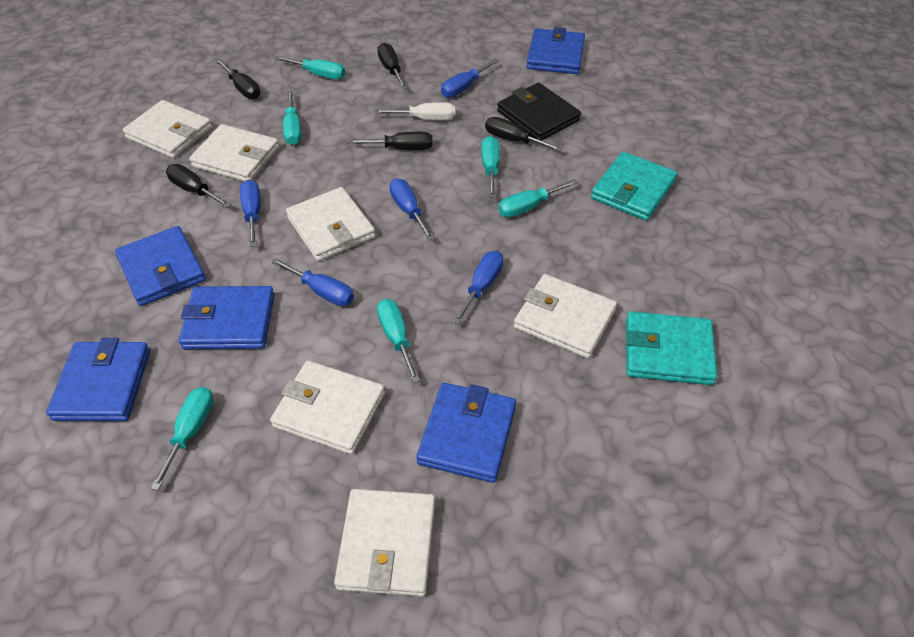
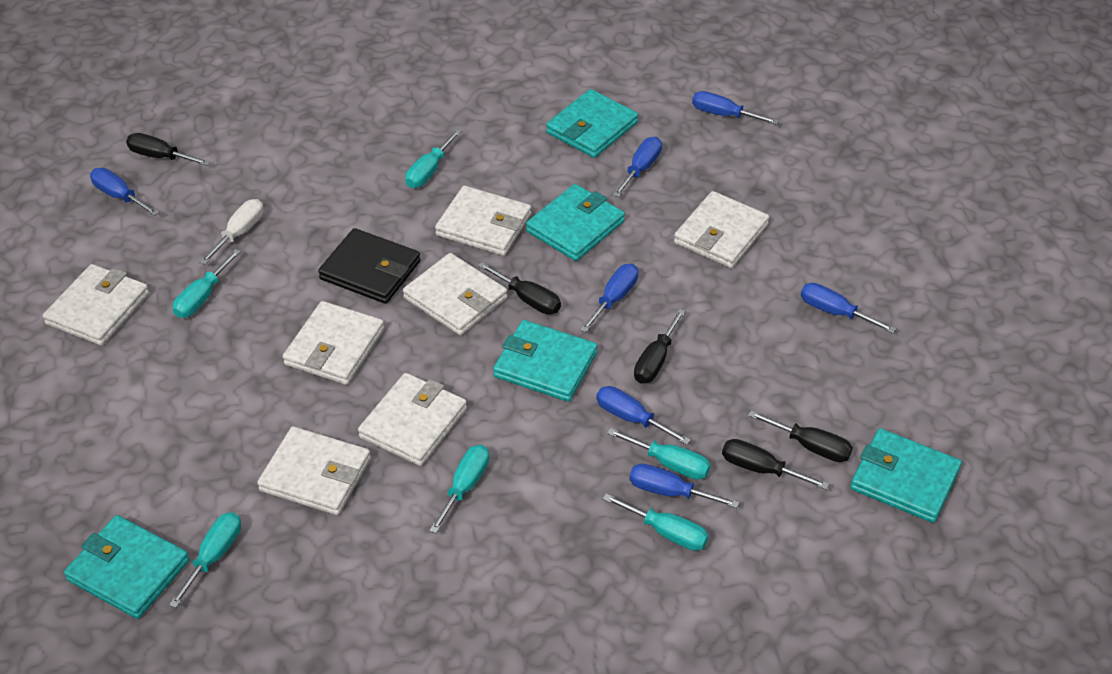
blue screwdriver: [240,180,261,247] [271,258,354,306] [389,178,435,241] [441,59,499,98] [452,251,503,324] = 5 -> [90,168,159,216] [580,264,638,332] [596,386,691,445] [613,137,662,197] [629,464,739,508] [692,91,779,125] [801,283,896,333] = 7
blue wallet: [46,338,150,421] [115,226,206,306] [179,286,275,349] [416,383,516,483] [527,27,585,74] = 5 -> none = 0
turquoise wallet: [591,152,677,221] [626,311,717,385] = 2 -> [64,515,189,619] [493,320,597,402] [526,184,625,261] [546,89,638,158] [850,428,962,523] = 5
white wallet: [123,100,212,158] [189,124,279,182] [270,361,385,455] [286,187,376,261] [334,489,435,597] [514,274,617,359] = 6 -> [43,264,149,346] [257,426,371,515] [283,301,384,385] [358,373,467,466] [403,253,507,335] [435,186,532,256] [674,191,769,268] = 7

